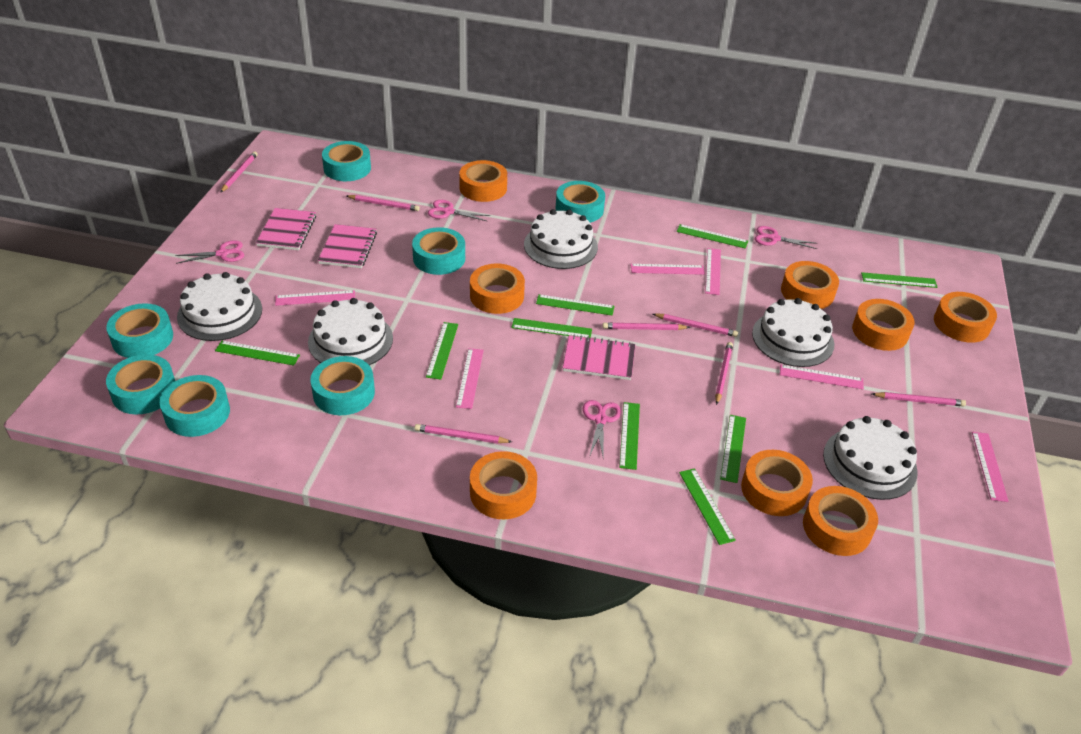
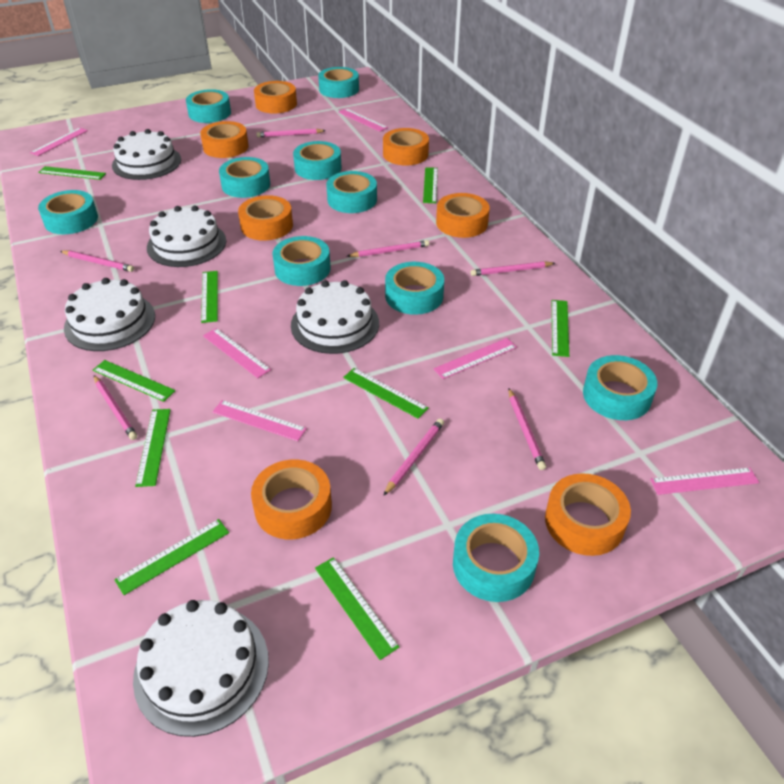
orange tape: [459,160,507,202] [470,263,525,314] [470,451,537,519] [741,450,813,516] [781,261,839,309] [803,486,878,556] [852,299,915,351] [934,292,997,343] = 8 -> [200,121,249,158] [238,195,293,241] [251,459,332,539] [254,81,297,113] [383,128,429,165] [436,193,490,238] [545,473,631,556] = 7
pink notebook: [256,208,316,250] [318,224,377,268] [563,335,635,380] = 3 -> none = 0
pink scissors: [175,240,244,264] [428,200,491,221] [583,400,621,457] [755,226,818,249] = 4 -> none = 0
turquoise tape: [106,303,173,358] [106,354,175,414] [160,375,230,437] [310,356,375,415] [322,141,371,181] [412,227,465,275] [556,181,605,223] = 7 -> [38,190,98,234] [186,89,231,123] [219,157,270,198] [272,236,331,286] [293,141,342,180] [318,67,359,98] [326,171,377,213] [385,262,444,315] [453,514,539,602] [583,355,657,420] = 10

